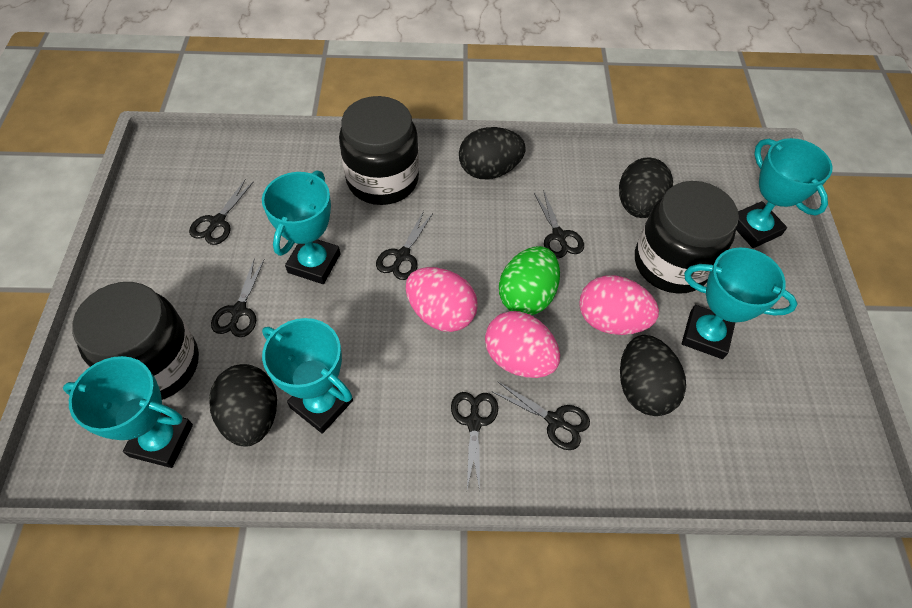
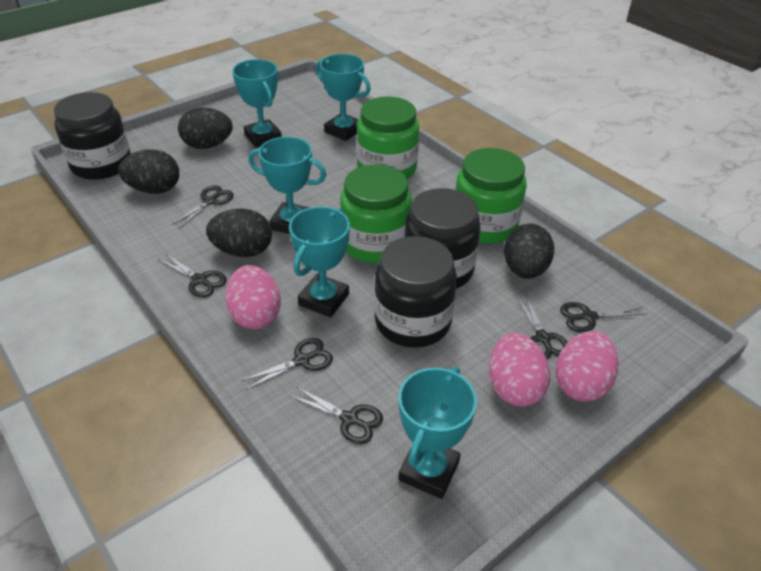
green egg: [499,246,560,315] = 1 -> none = 0
green jar: none = 0 -> [340,164,412,263] [357,97,419,179] [455,148,527,244] = 3

